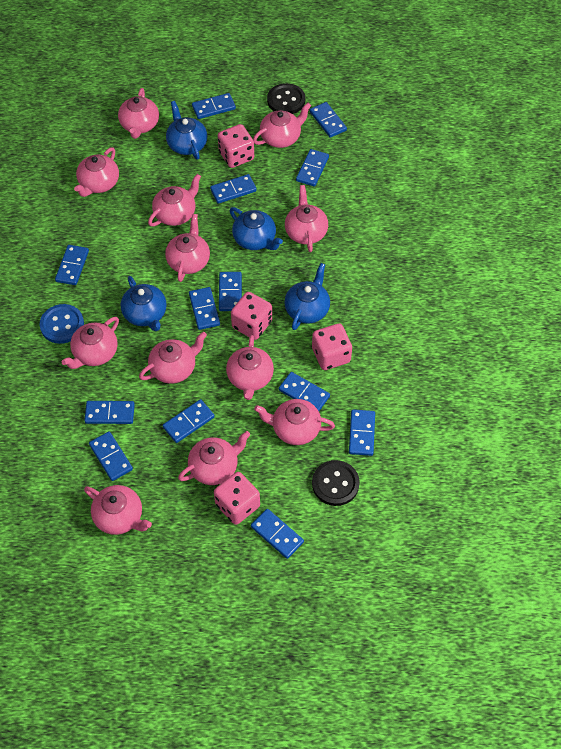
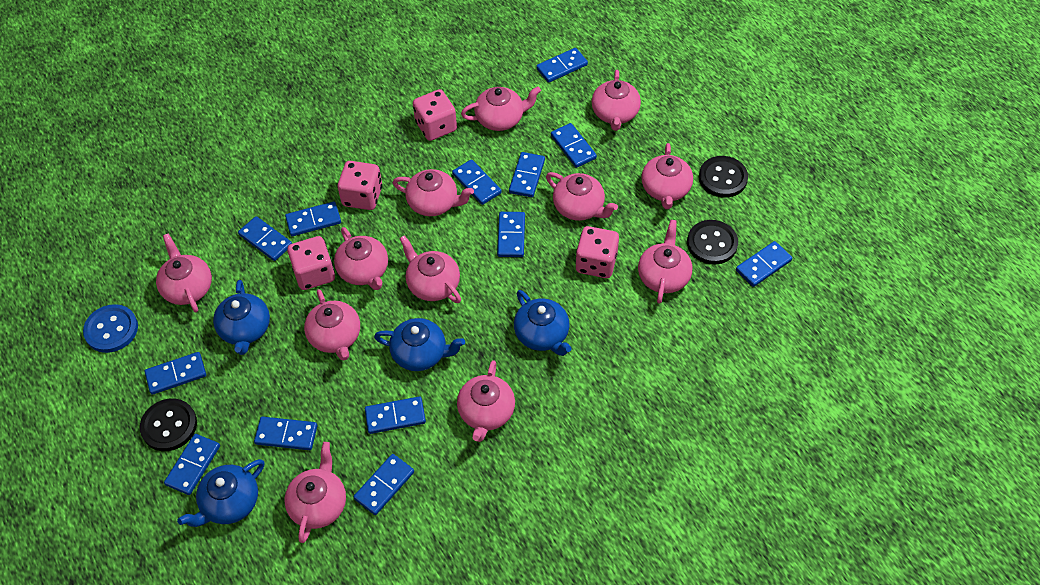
black button: [267,83,305,114] [312,460,360,506] = 2 -> [140,399,197,451] [687,220,738,265] [699,156,748,198] = 3

